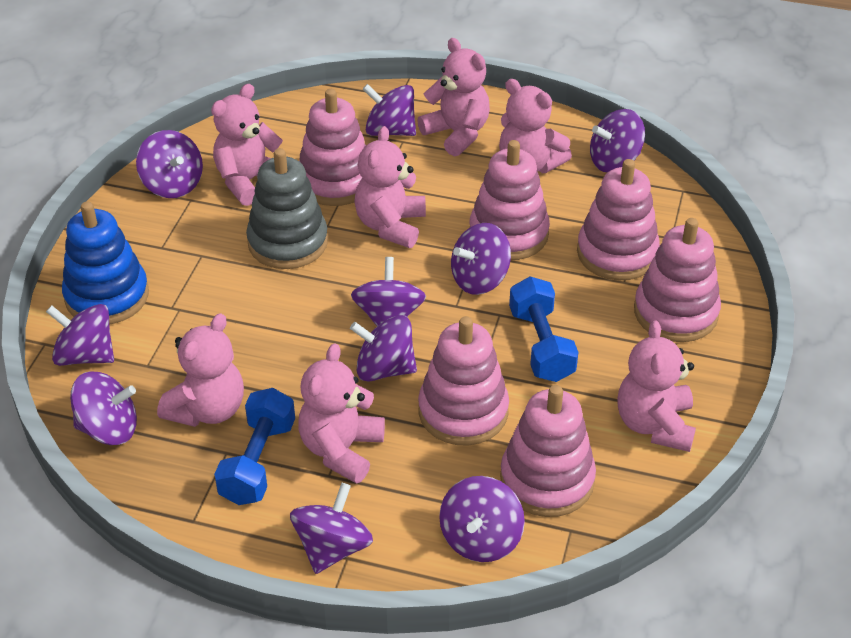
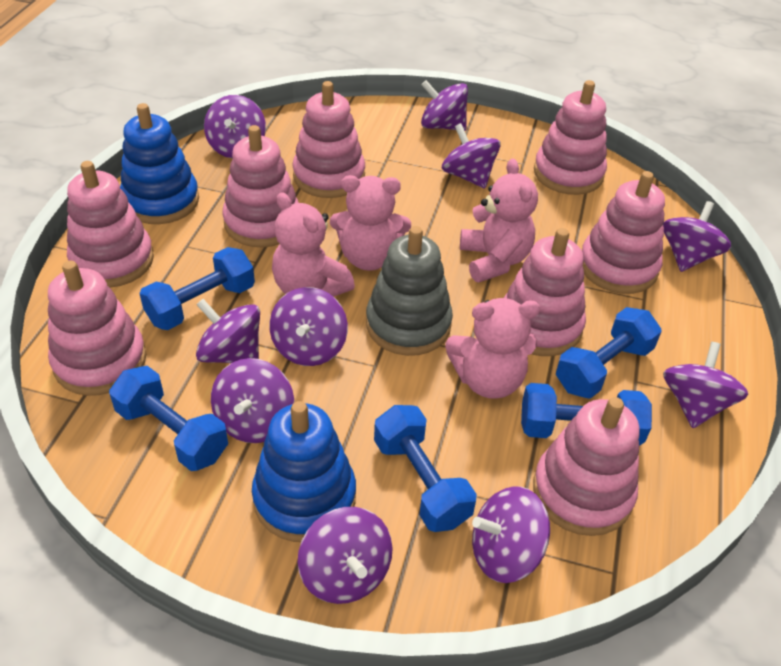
blue dumbbell: [214,388,295,505] [509,276,578,382] = 2 -> [109,366,228,471] [139,247,255,330] [374,405,477,532] [521,383,652,446] [556,307,662,399] = 5
blue stacking toy: [62,201,149,324] = 1 -> [120,103,199,224] [252,401,356,542] = 2
pink stacking toy: [299,89,366,206] [418,316,509,445] [469,140,550,260] [500,385,596,517] [577,159,660,280] [634,218,721,342] = 6 -> [48,261,146,396] [67,161,154,288] [222,125,299,247] [292,81,365,198] [504,228,586,356] [533,397,640,536] [534,80,607,195] [582,171,665,294] = 8
pink teddy bear: [157,313,244,427] [211,84,283,206] [298,343,385,484] [354,126,426,248] [417,38,490,156] [499,79,572,173] [617,320,696,452] = 7 -> [272,192,355,297] [330,175,411,271] [446,298,540,399] [460,159,538,282] = 4

